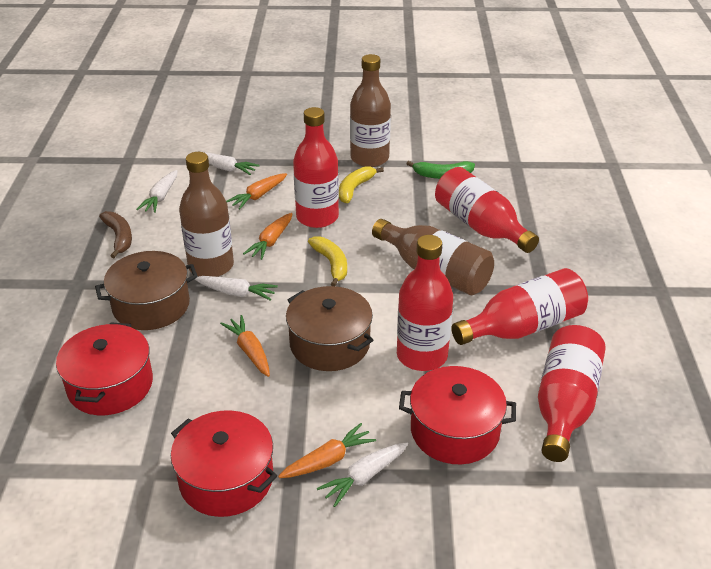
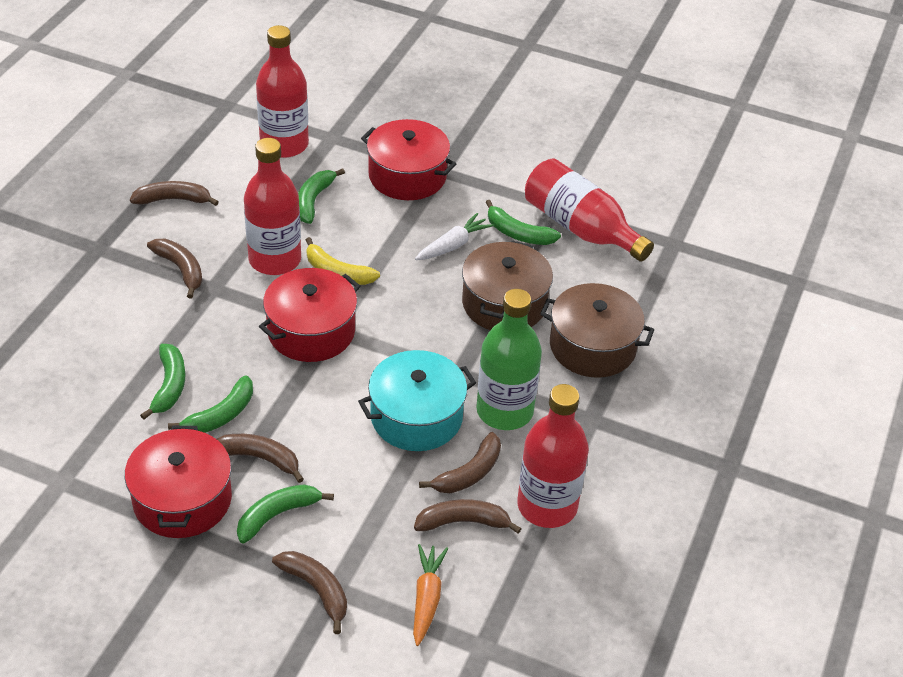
brown banana: [99,211,132,258] = 1 -> [130,181,219,206] [147,239,202,299] [217,434,304,483] [272,551,347,634] [414,499,522,533] [419,432,501,493] = 6
brown bottle: [179,152,234,277] [350,54,391,167] [372,219,494,295] = 3 -> none = 0
green banana: [406,161,475,179] = 1 -> [140,344,185,420] [168,375,253,433] [237,484,334,543] [298,168,345,224] [486,200,561,245] = 5
green bottle: none = 0 -> [476,289,542,430] = 1
orange carrot: [220,315,270,377] [226,173,287,209] [243,213,293,260] [278,423,376,478] = 4 -> [413,544,448,646] = 1
red bottle: [293,107,339,228] [397,235,453,371] [435,167,539,253] [451,268,588,345] [538,325,606,462] = 5 -> [244,138,301,275] [256,25,309,158] [517,384,589,528] [525,158,654,262] = 4
turquoise pot: none = 0 -> [358,350,476,451] = 1
white carrot: [136,170,177,213] [194,276,278,301] [204,152,259,175] [317,442,408,507] = 4 -> [415,213,494,260] = 1
yellow banana: [308,236,347,286] [339,167,384,203] = 2 -> [306,237,380,285] = 1

